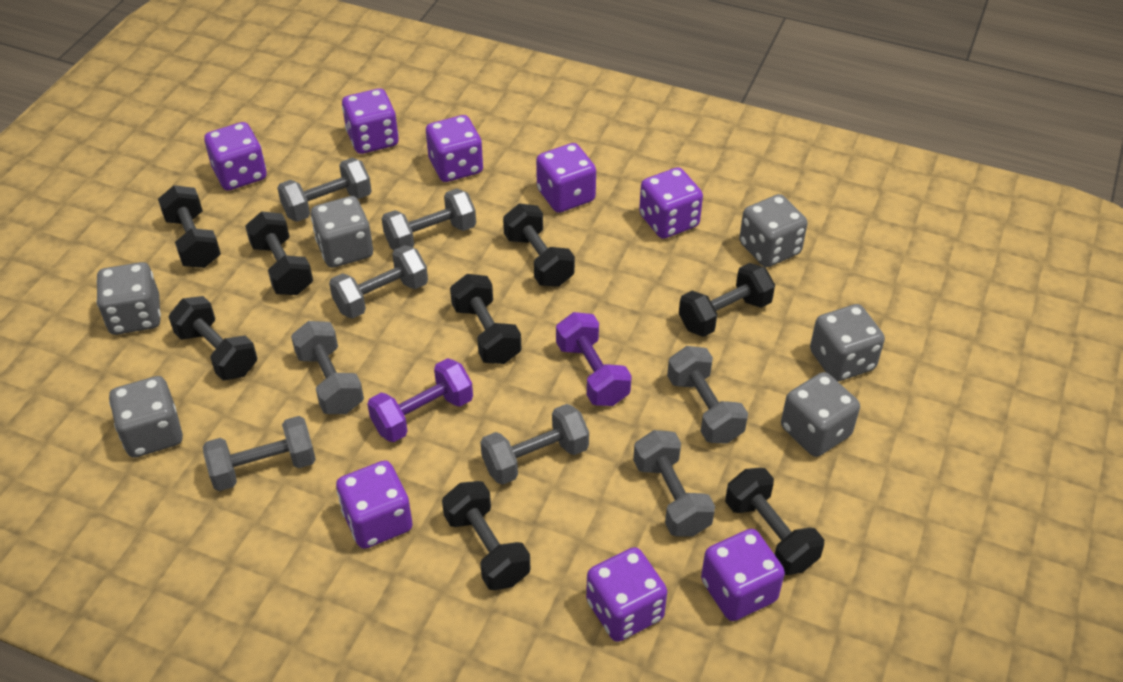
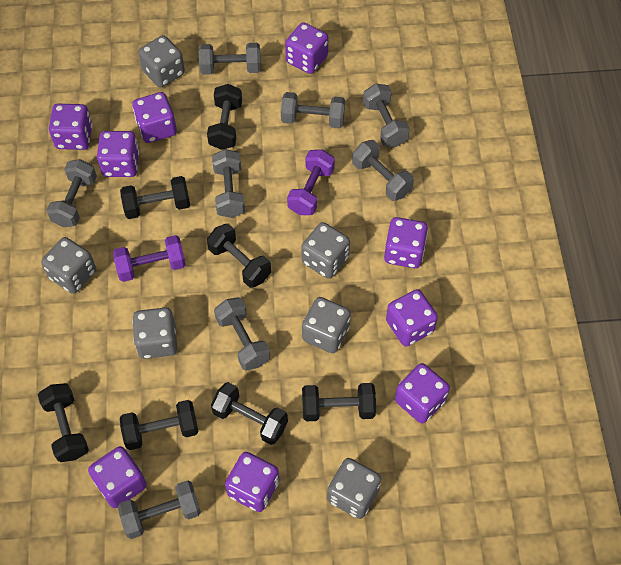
black dumbbell: [158,185,221,268] [169,296,257,380] [245,212,313,295] [442,481,531,590] [450,274,521,364] [503,204,575,287] [679,263,775,337] [725,468,824,575] = 8 -> [38,383,89,462] [120,176,190,219] [120,400,198,450] [207,84,242,150] [207,224,271,288] [211,382,288,445] [302,383,376,422] = 7
purple dice: [204,122,267,190] [336,461,413,549] [342,88,399,154] [426,115,483,182] [536,143,596,213] [586,547,667,642] [639,167,703,239] [701,529,785,621] = 8 -> [49,104,92,150] [88,446,147,508] [97,131,139,177] [132,92,177,143] [225,452,279,512] [285,22,328,74] [384,217,428,268] [386,289,438,347] [395,363,450,424] = 9

